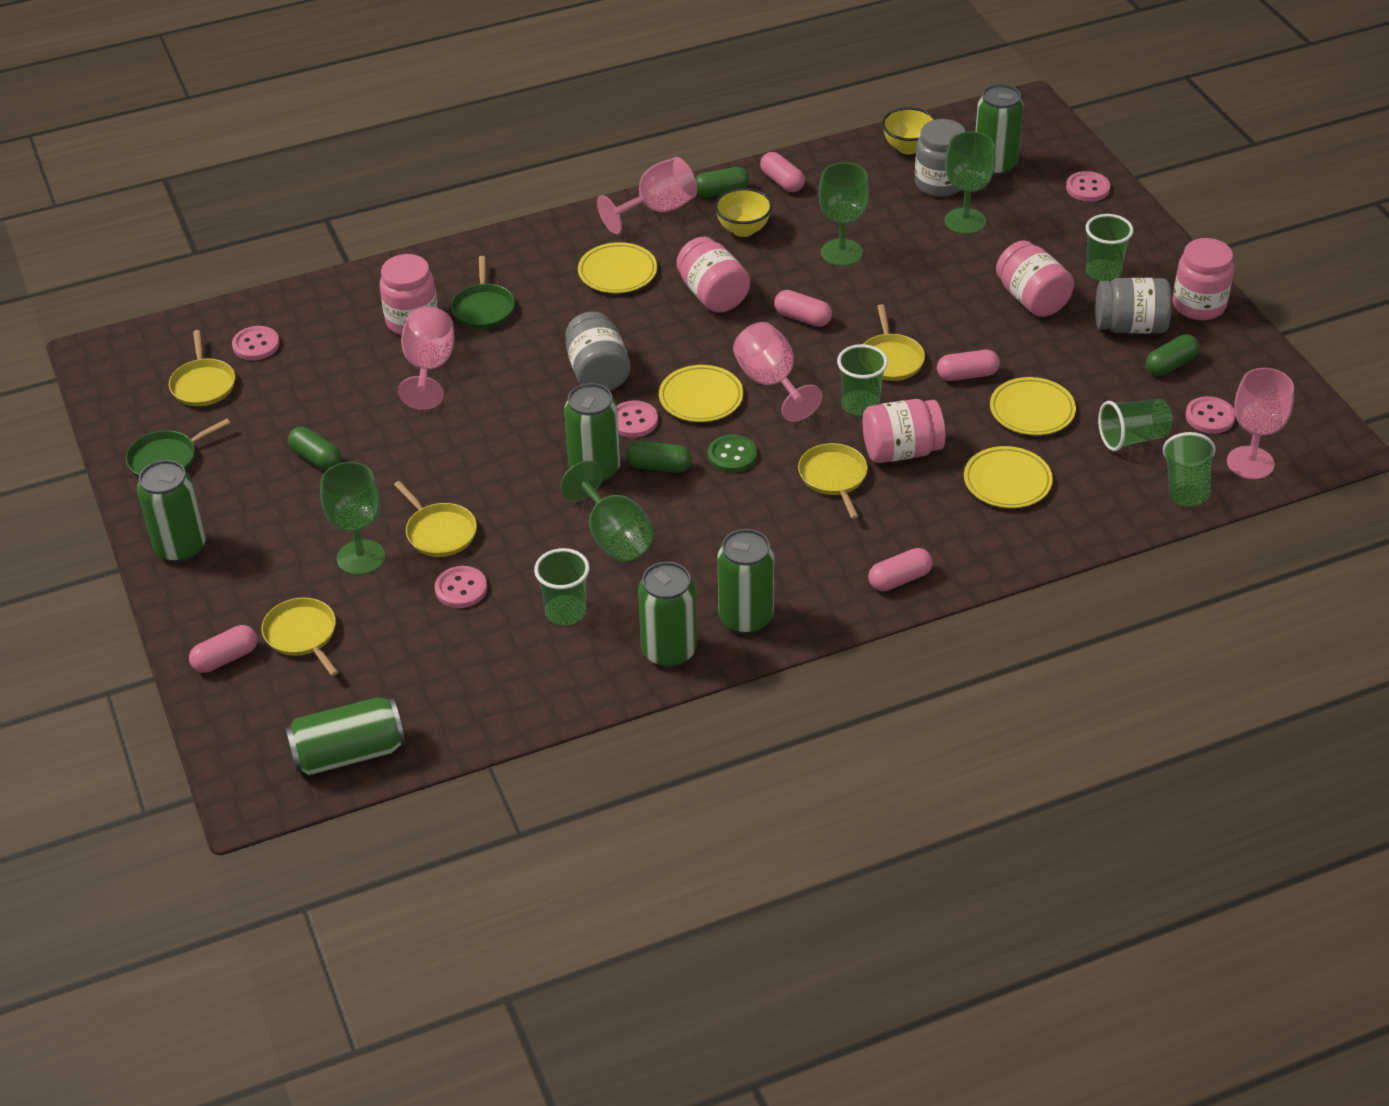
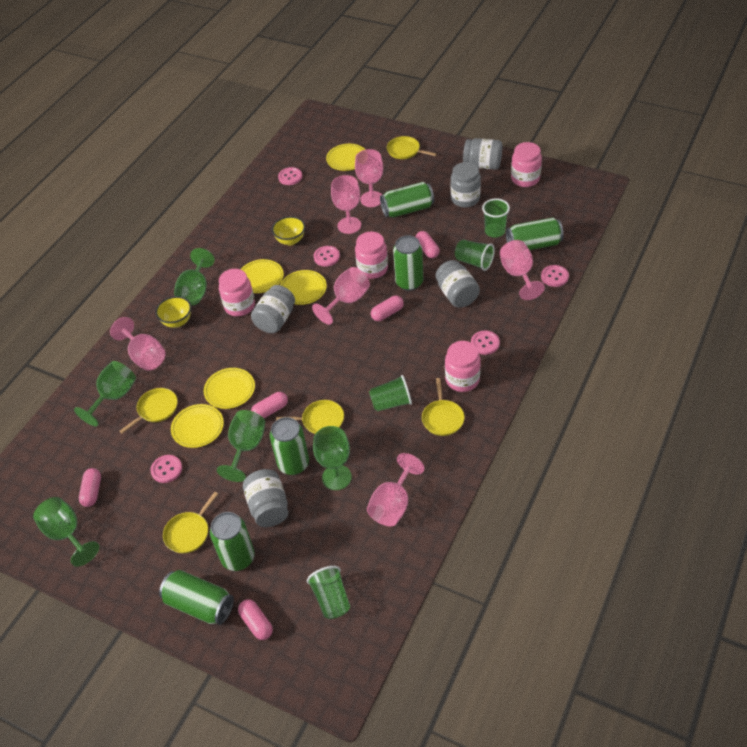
green button: [708,435,757,473] = 1 -> none = 0
green capsule: [288,427,342,471] [626,441,692,473] [695,167,750,197] [1146,334,1199,376] = 4 -> none = 0
green cup: [534,548,590,625] [837,344,888,416] [1086,214,1134,281] [1098,399,1173,451] [1163,432,1216,507] = 5 -> [307,566,350,619] [369,375,412,412] [455,240,495,271] [482,198,510,238] = 4
green goblet: [320,462,385,575] [560,460,655,562] [818,162,869,266] [944,131,996,234] = 4 -> [33,497,99,567] [74,361,136,426] [174,248,215,305] [217,410,265,482] [313,426,352,490] = 5
green pan: [126,419,230,477] [451,256,515,329] = 2 -> none = 0
grey jar: [565,312,630,391] [915,119,966,197] [1096,278,1172,333] = 3 -> [243,469,288,527] [251,285,295,333] [436,260,480,308] [451,162,481,207] [463,138,502,170] = 5
pink goblet: [398,306,454,410] [597,157,697,234] [733,322,822,422] [1227,368,1294,479] = 4 -> [110,317,166,371] [312,267,370,325] [331,175,361,234] [355,149,383,207] [367,453,425,526] [500,240,545,300] = 6
pink jar: [380,254,438,335] [676,237,750,313] [863,399,945,463] [996,240,1074,317] [1173,238,1234,320] = 5 -> [219,269,255,316] [355,232,388,279] [445,341,481,392] [511,142,542,187] = 4
yellow plate: [578,242,657,293] [659,365,743,422] [964,446,1053,508] [990,377,1076,435] = 4 -> [171,404,224,448] [204,368,255,409] [240,259,284,293] [280,270,327,305] [326,144,366,171] = 5

